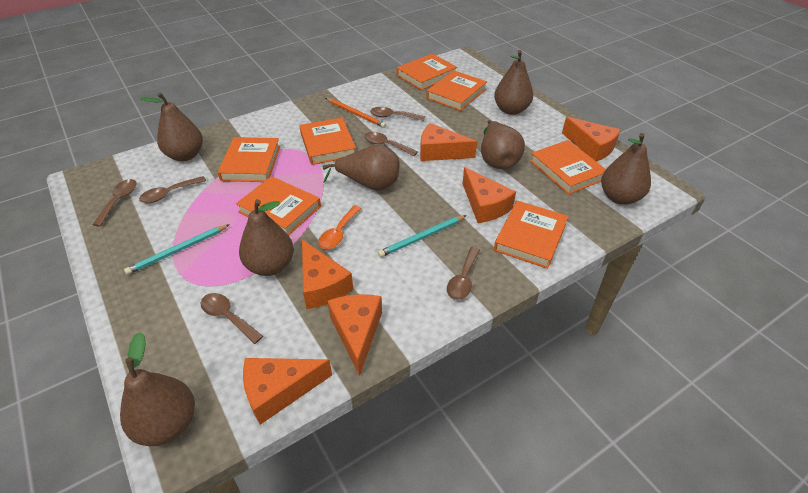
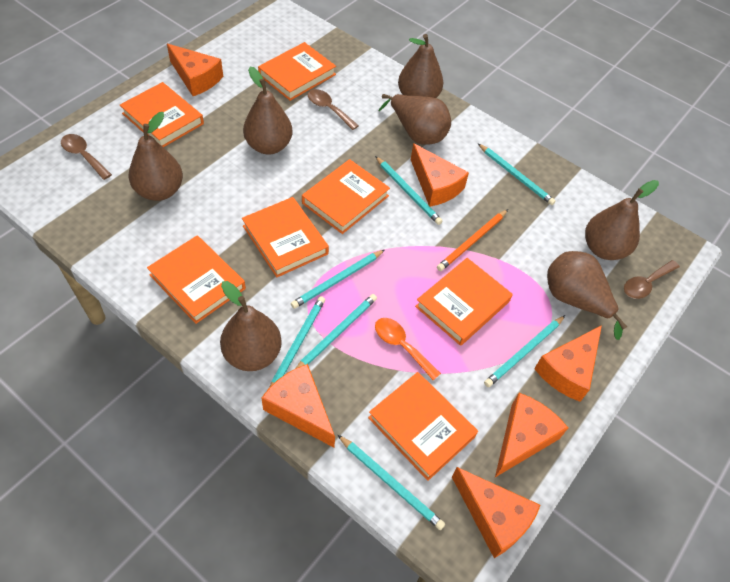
brown spoon: [92,179,136,227] [139,176,206,203] [201,293,263,344] [364,132,418,156] [370,107,425,121] [447,247,480,300] = 6 -> [61,134,112,180] [308,89,359,130] [624,260,680,299] = 3
turquoise pencil: [124,224,230,275] [378,215,467,257] = 2 -> [269,296,325,388] [291,250,385,309] [295,294,377,369] [338,435,445,530] [375,156,442,225] [478,144,556,205] [484,315,565,387] = 7

